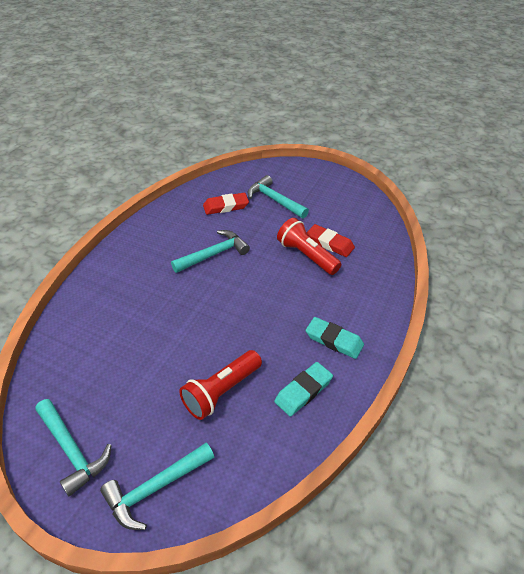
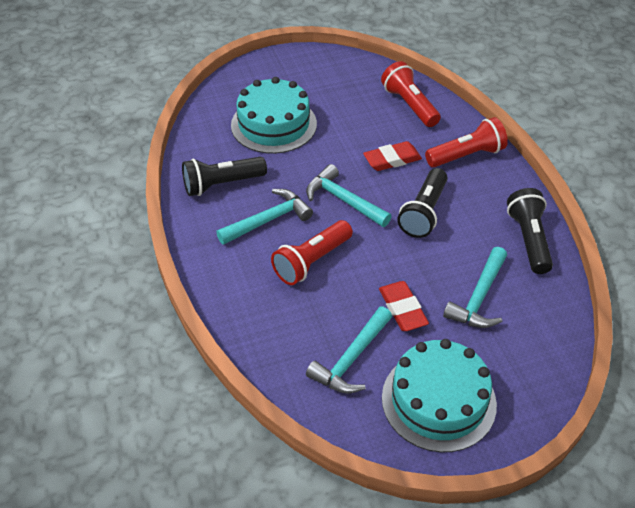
black flashlight: none = 0 -> [182,157,267,196] [397,168,448,238] [507,188,553,274] = 3
red flashlight: [179,350,262,420] [277,218,341,275] = 2 -> [271,220,353,285] [381,61,441,127] [425,117,508,167] = 3
turquoise cake: none = 0 -> [231,77,317,154] [382,339,497,452] = 2
turquoise eraser: [274,362,333,417] [306,317,364,359] = 2 -> none = 0

